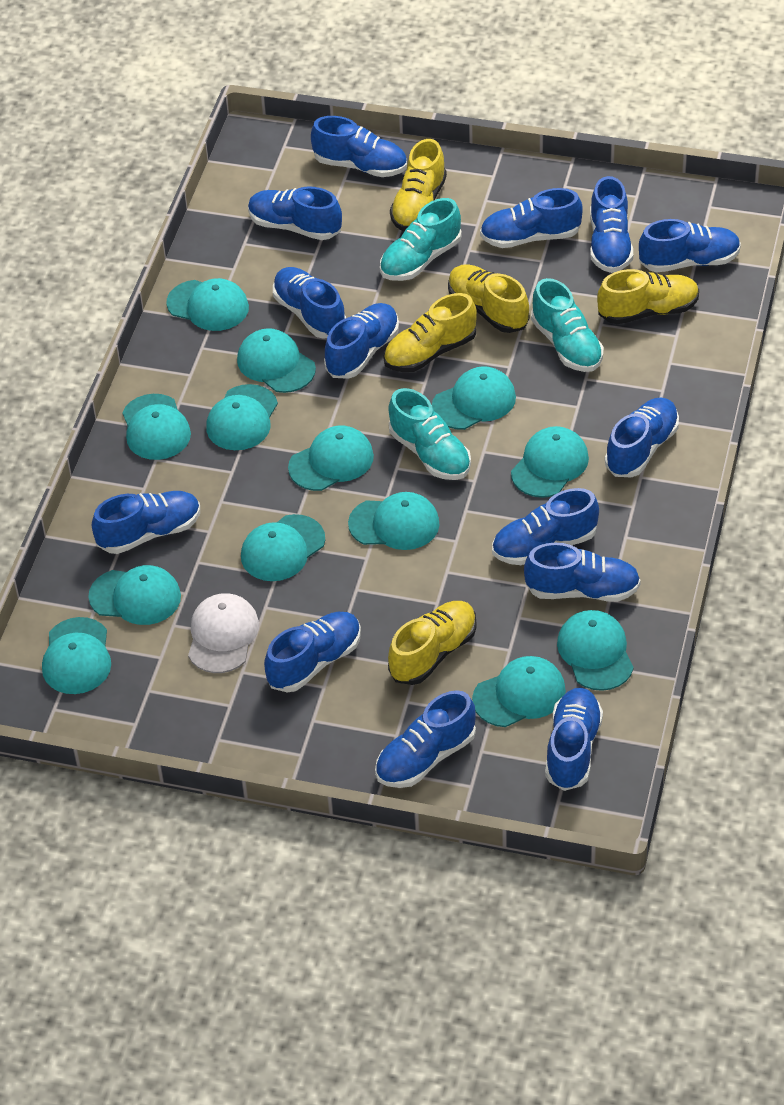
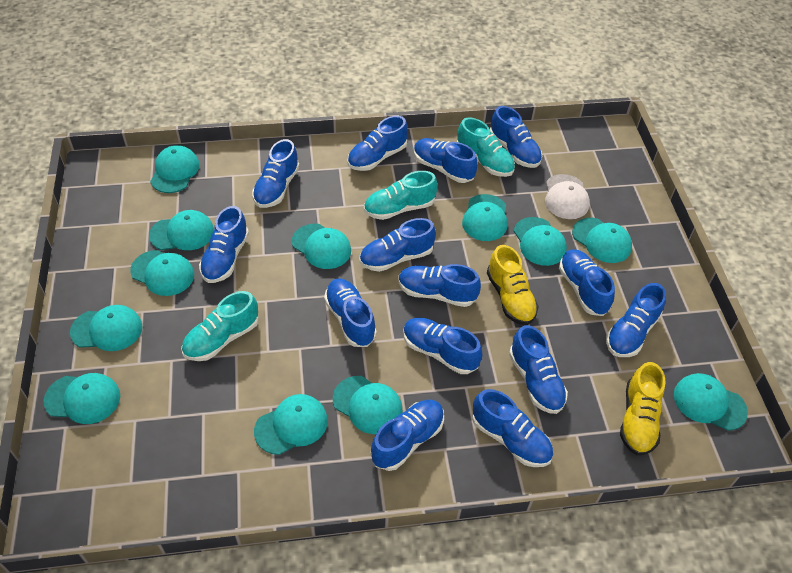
turquoise cap: [42,617,111,694] [88,565,181,625] [122,394,191,460] [167,278,249,331] [206,384,278,450] [237,328,316,393] [241,514,325,581] [288,425,374,491] [348,492,440,550] [432,366,516,430] [472,656,566,727] [511,426,589,498] [557,610,634,691] = 13 -> [44,373,120,424] [70,305,142,351] [130,250,194,296] [149,210,214,250] [150,145,200,193] [254,394,328,455] [292,224,351,269] [333,376,402,434] [462,194,508,241] [514,217,567,266] [572,218,632,263] [674,373,748,431] = 12
yellow shoe: [383,293,477,372] [388,601,477,685] [390,139,447,231] [448,264,529,333] [597,269,699,324] = 5 -> [487,245,539,325] [620,362,666,455] = 2

